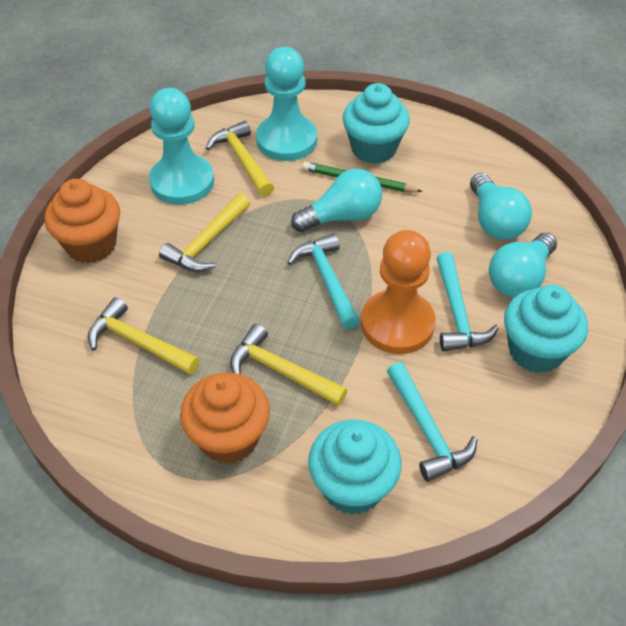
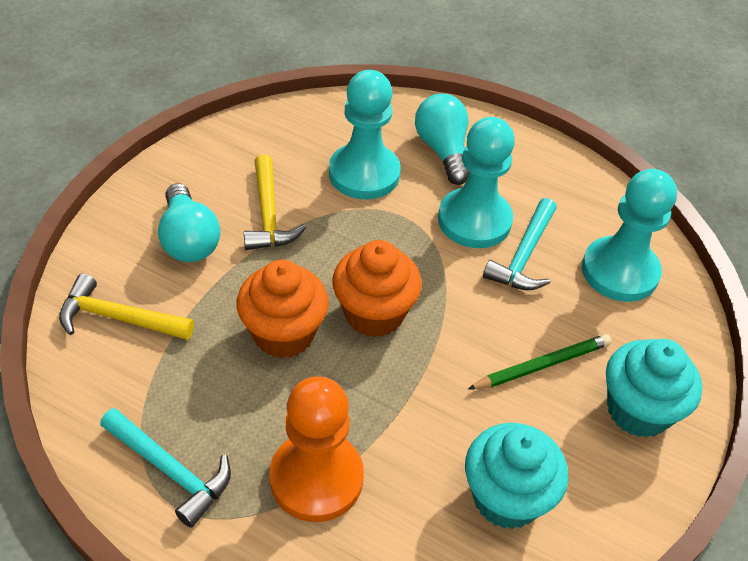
turquoise cupcake: [308,419,402,515] [343,83,410,164] [504,285,588,373] = 3 -> [465,423,568,529] [606,339,702,438] = 2
turquoise hammer: [287,234,360,329] [387,362,477,482] [436,252,499,351] = 3 -> [100,408,231,528] [483,198,556,290] = 2
turquoise light bulb: [291,169,382,232] [470,173,532,240] [489,233,557,298] = 3 -> [158,183,220,262] [415,94,470,185] = 2
turquoise pawn: [149,88,214,205] [256,47,317,161] = 2 -> [329,70,401,199] [438,117,515,248] [582,169,677,302] = 3
yellow hammer: [88,297,200,375] [159,193,250,272] [206,121,274,196] [230,324,348,406] = 4 -> [59,274,194,340] [244,154,306,250] = 2

